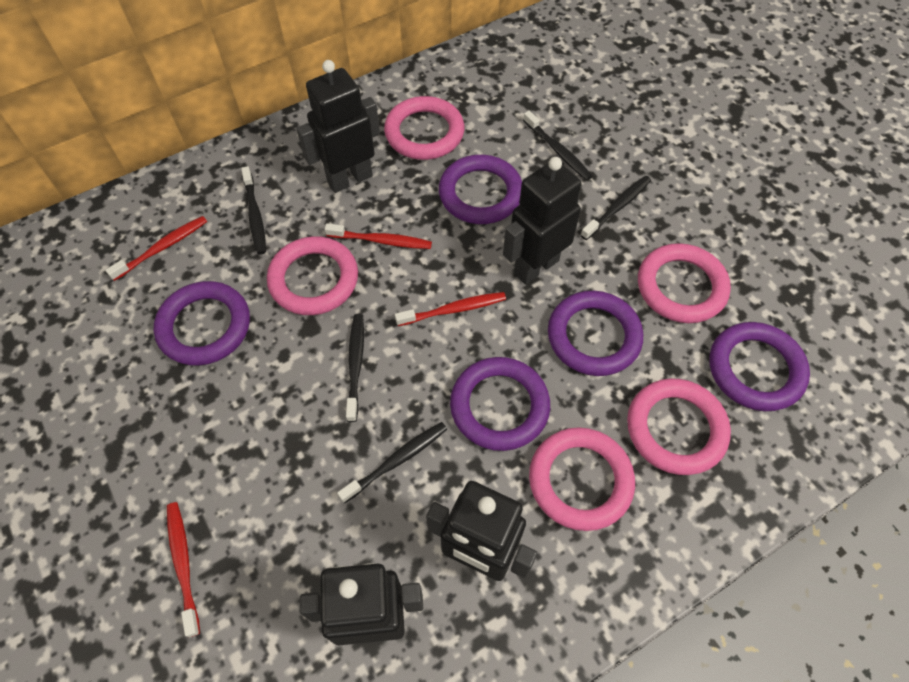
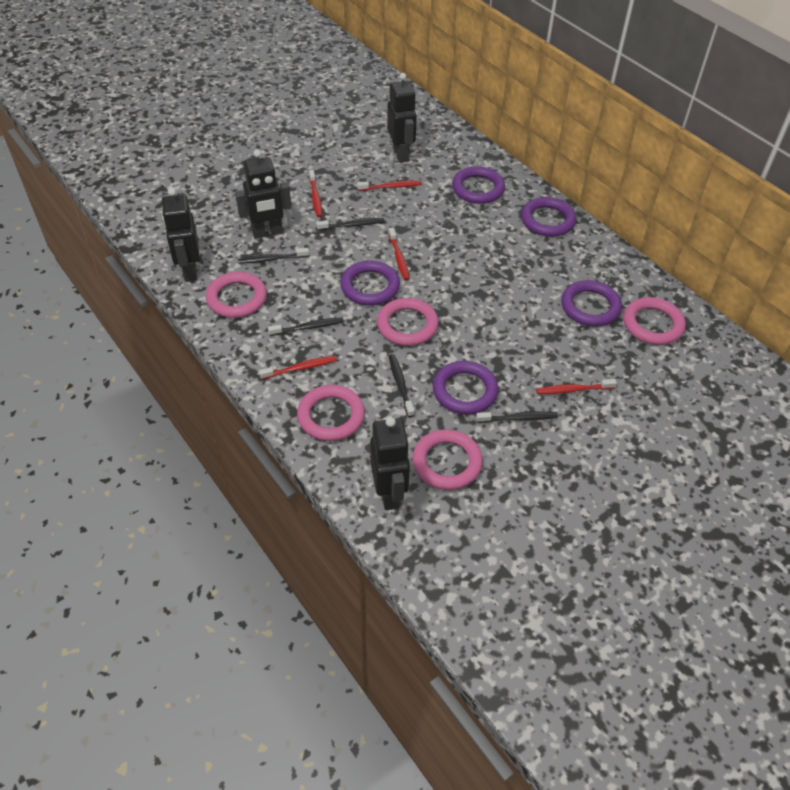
red toothbrush: [105,216,207,281] [167,502,200,637] [325,223,432,249] [395,292,506,326] = 4 -> [259,356,337,380] [309,170,322,217] [357,181,422,191] [388,228,410,280] [536,379,617,394] = 5

